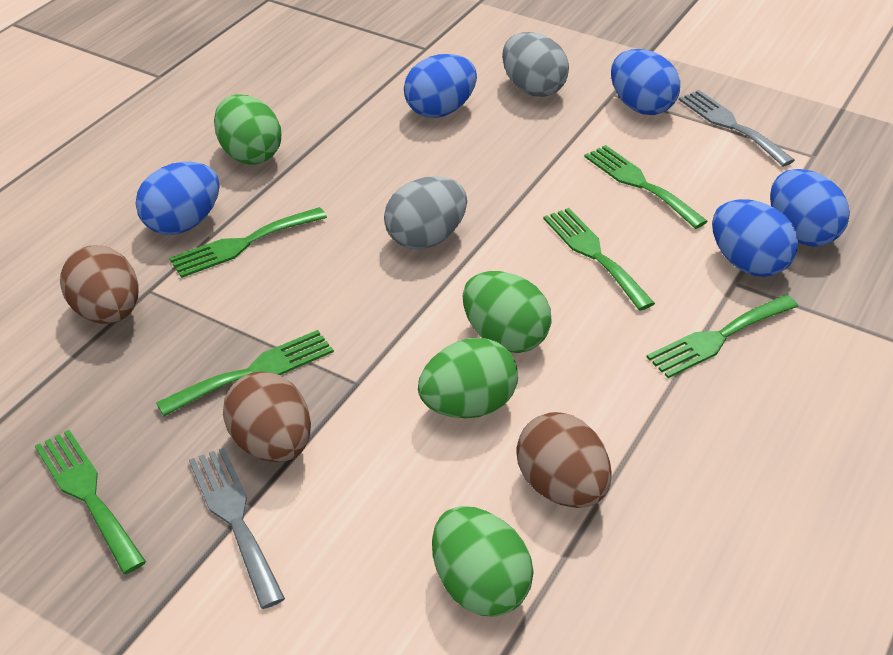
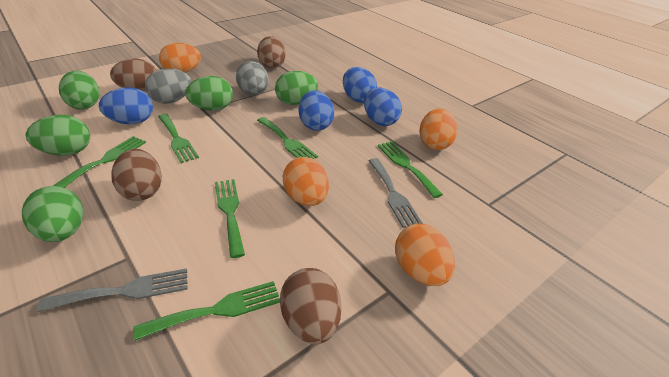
blue egg: [136,162,219,235] [404,54,477,118] [611,49,680,115] [712,199,798,277] [770,169,850,246] = 5 -> [99,88,153,124] [299,90,334,131] [343,67,377,103] [364,88,402,126] = 4
brown egg: [60,246,139,324] [223,372,311,462] [516,412,612,508] = 3 -> [110,58,157,91] [111,149,162,201] [257,36,286,68] [280,268,341,344] = 4
green egg: [214,94,281,165] [418,338,518,418] [432,506,534,617] [463,271,552,353] = 4 -> [22,186,83,242] [25,115,90,156] [59,71,99,110] [185,76,233,111] [275,71,318,105] = 5
orange egg: none = 0 -> [159,43,201,73] [282,157,329,206] [395,223,455,286] [419,108,458,150] = 4

